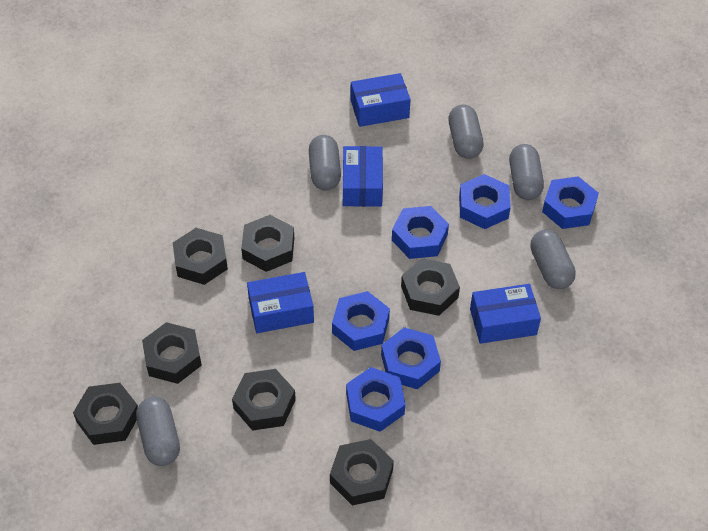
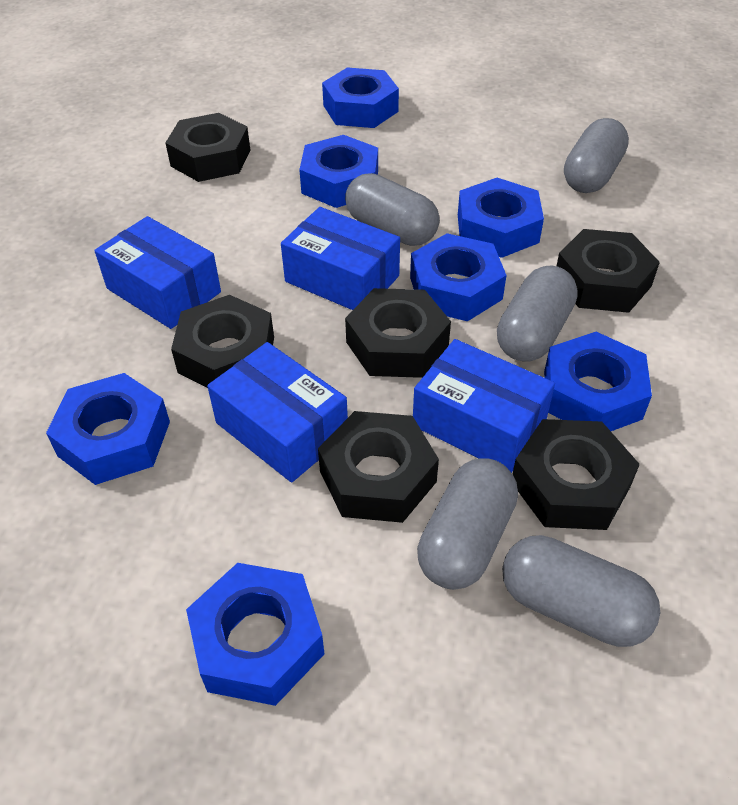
black nut: [73,383,138,445] [142,322,202,384] [173,228,228,285] [232,369,296,431] [241,215,294,272] [330,439,394,506] [401,258,460,316] = 7 -> [166,113,250,182] [171,295,274,388] [318,411,439,523] [345,288,451,378] [513,419,640,530] [557,229,660,313] = 6
blue nut: [332,291,390,351] [346,367,405,432] [381,327,441,389] [392,206,449,259] [459,174,511,229] [542,176,599,229] = 6 -> [46,373,170,485] [186,563,324,706] [299,135,378,208] [322,67,399,128] [410,233,506,321] [458,178,544,258] [544,332,652,431] = 7

